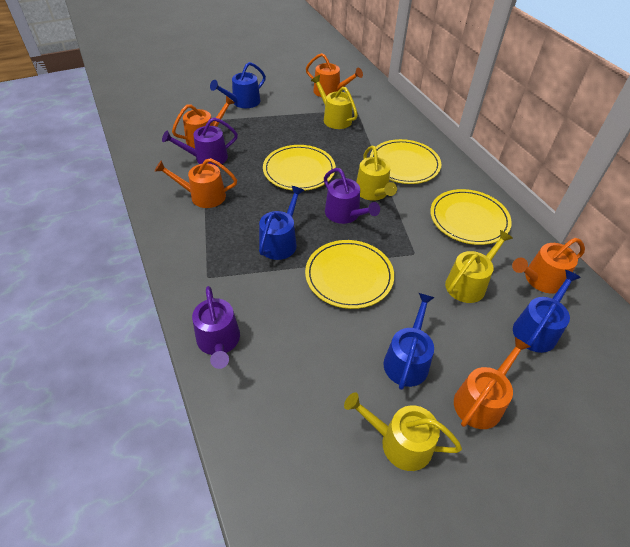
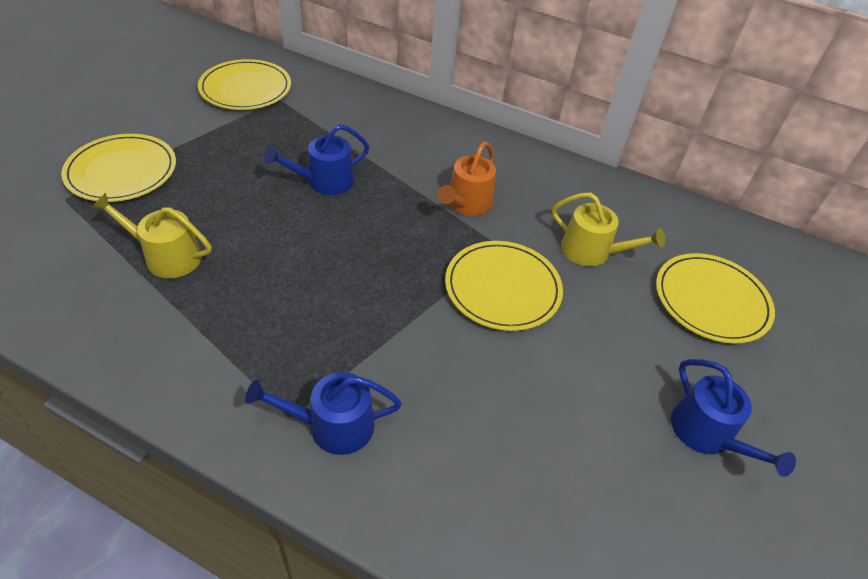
blue watering can: [210,62,266,108] [259,186,304,260] [383,293,435,390] [513,270,581,353] = 4 -> [245,372,402,455] [264,124,369,195] [671,359,796,477] = 3
orange watering can: [155,158,237,208] [172,96,235,148] [306,53,363,97] [454,337,531,429] [512,238,585,294] = 5 -> [438,142,496,216] = 1
purple watering can: [162,117,238,166] [192,286,240,369] [324,168,380,224] = 3 -> none = 0
yellow watering can: [311,75,358,129] [344,392,462,471] [356,146,397,201] [445,230,513,303] = 4 -> [92,193,211,278] [552,193,665,267] = 2

